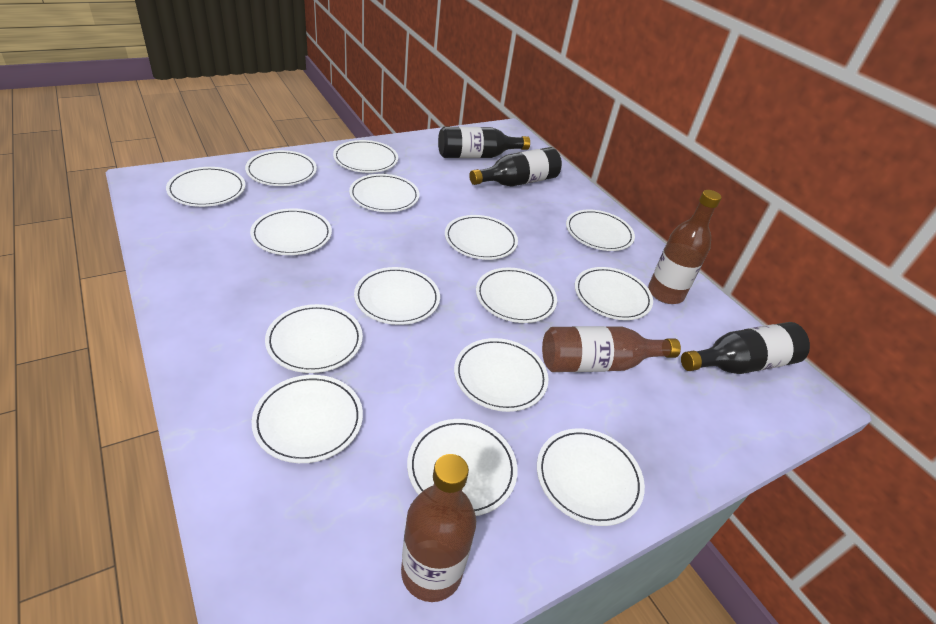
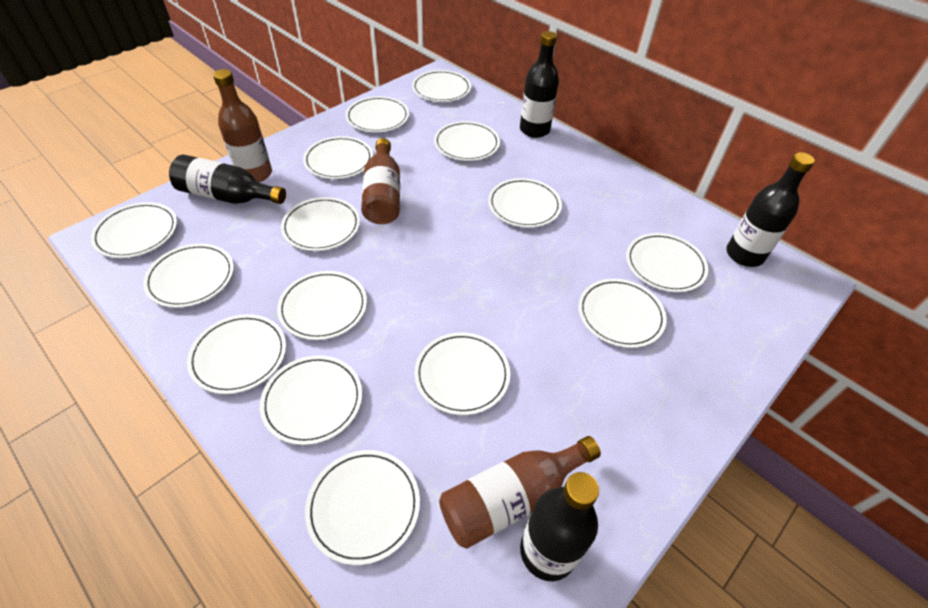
black bottle: [438,127,530,158] [469,147,562,187] [681,322,810,374] = 3 -> [169,155,286,204] [520,31,559,138] [520,472,599,581] [726,152,815,267] = 4

